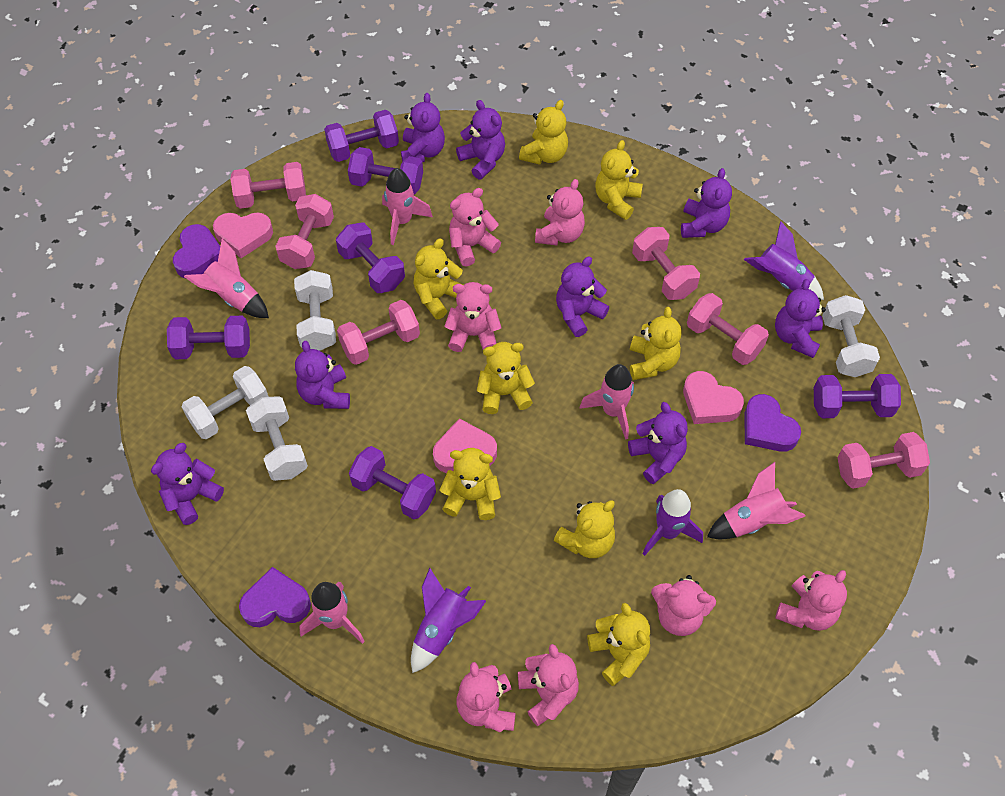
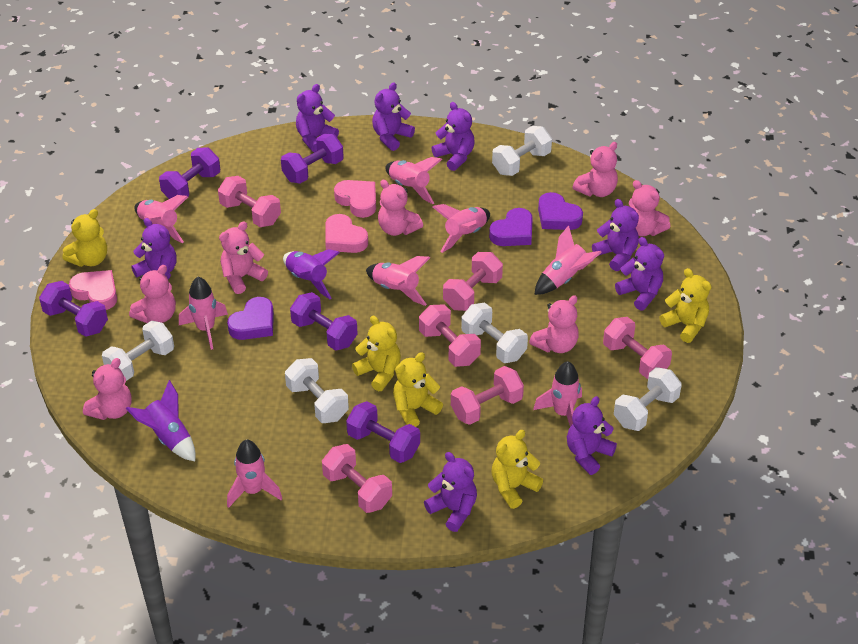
pink rocket: [184,238,269,318] [299,582,365,644] [382,168,433,245] [580,364,634,440] [707,462,805,539] = 5 -> [135,195,188,243] [179,277,228,350] [227,439,282,508] [366,256,430,306] [385,157,442,204] [433,204,490,253] [533,361,582,427] [534,225,602,295] = 8
purple dumbbell: [167,316,250,359] [324,110,399,162] [336,222,405,293] [348,147,423,195] [349,446,436,519] [814,374,901,418] = 6 -> [39,281,108,337] [159,147,220,199] [281,133,344,184] [290,292,358,351] [346,401,420,463] = 5
purple rocket: [411,567,486,673] [642,489,703,556] [744,221,824,300] = 3 -> [125,380,196,461] [283,249,340,299] = 2
white dumbbell: [182,366,269,439] [246,396,308,481] [294,270,336,351] [822,295,880,377] = 4 -> [102,321,174,381] [285,358,349,423] [461,303,528,363] [492,126,552,176] [614,367,682,431] = 5
yellow teddy bear: [414,238,463,319] [440,448,501,520] [477,342,535,414] [519,100,568,165] [554,500,615,558] [587,603,650,686] [595,140,643,220] [630,307,682,380] = 8 -> [63,209,107,267] [352,316,401,391] [393,352,443,427] [492,430,543,509] [659,268,711,343] = 5

